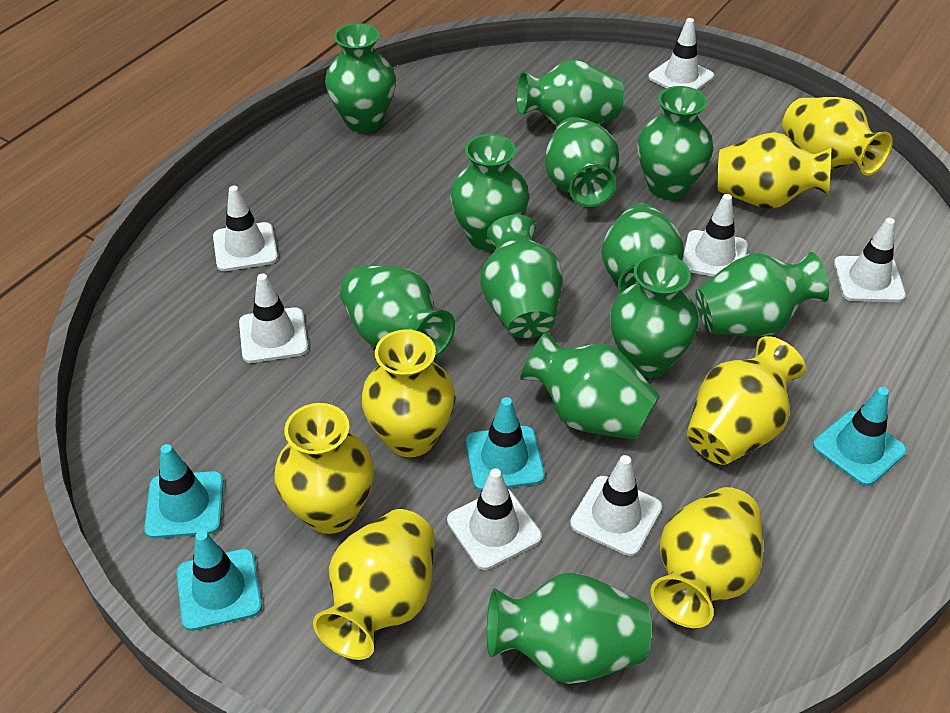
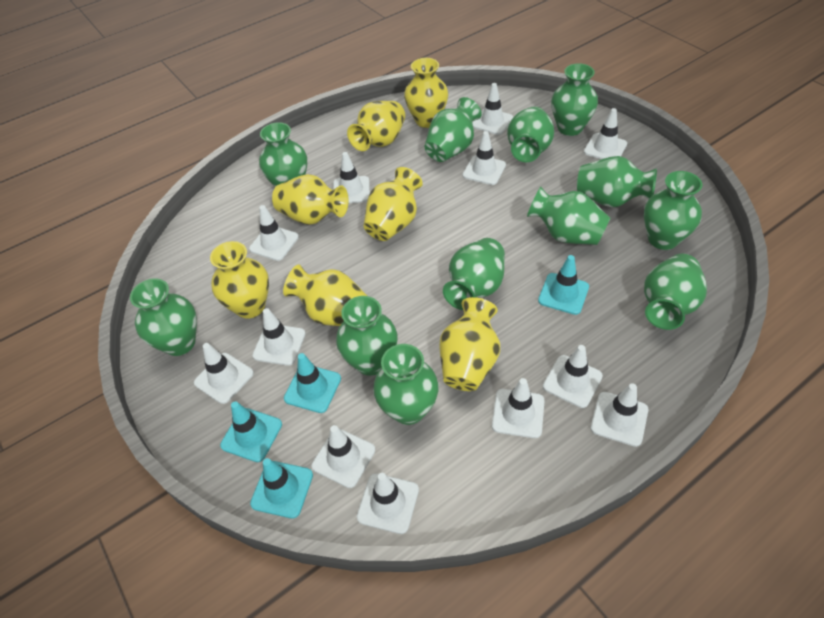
white traffic cone: [213,186,278,271] [239,274,308,363] [447,468,542,570] [570,455,662,556] [648,18,714,90] [682,194,748,277] [834,218,906,302] = 7 -> [194,343,254,404] [249,205,299,261] [252,308,306,366] [312,425,375,488] [333,152,370,203] [357,473,419,534] [463,131,506,185] [472,83,513,135] [492,378,545,438] [543,345,603,408] [584,108,627,159] [591,383,648,447] = 12

